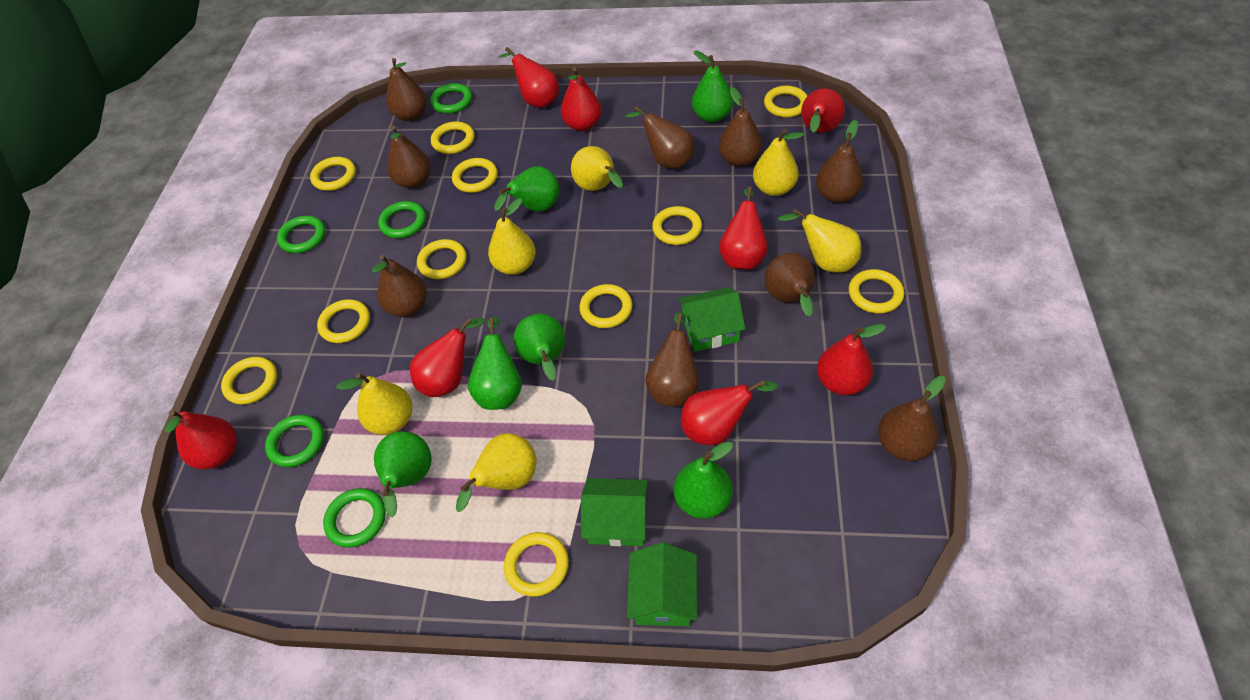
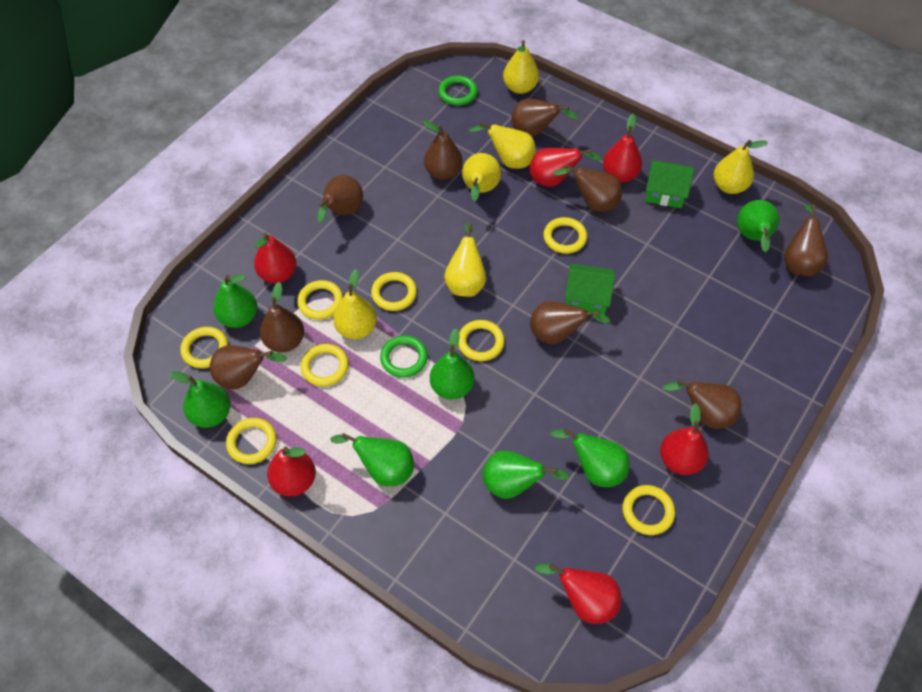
green house: [581,478,648,546] [627,543,697,626] [678,287,745,352] = 3 -> [565,263,615,315] [645,160,694,208] = 2
green pear: [374,431,432,518] [468,317,522,410] [494,166,559,212] [514,314,565,381] [674,441,733,519] [692,50,733,122] = 6 -> [169,371,231,428] [213,275,258,328] [330,433,414,487] [430,329,474,399] [482,450,570,499] [550,428,629,487] [737,200,780,252] = 7
green ring: [265,415,324,467] [277,216,326,253] [323,488,386,548] [378,201,426,238] [430,83,472,114] = 5 -> [380,335,428,378] [438,75,478,106] = 2
red pear: [165,410,237,469] [410,318,485,397] [499,47,559,108] [561,67,602,131] [681,380,778,445] [719,187,768,270] [801,88,845,133] [817,324,886,395] = 8 -> [254,232,297,283] [267,446,316,497] [530,148,602,187] [535,563,621,624] [603,114,642,182] [660,403,709,475] = 6
yellow ring: [221,357,277,405] [310,157,356,191] [317,299,370,343] [417,239,467,279] [431,121,475,154] [452,158,498,193] [504,532,569,596] [579,284,633,328] [652,206,702,245] [764,86,807,118] [849,269,904,314] = 11 -> [180,327,228,368] [226,418,277,464] [297,280,343,320] [301,344,349,386] [371,272,417,311] [458,320,505,361] [543,217,587,254] [622,485,675,535] = 8

